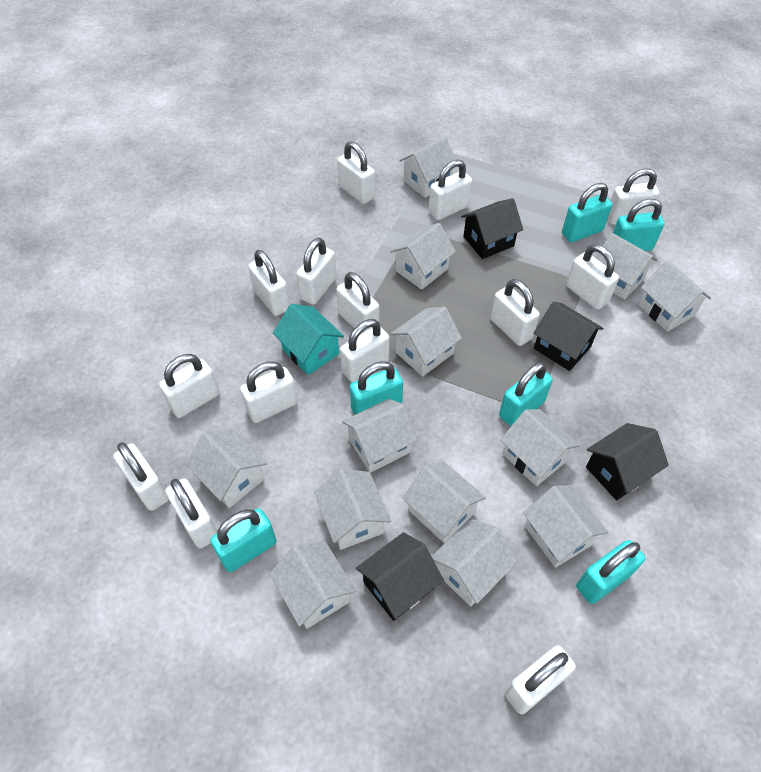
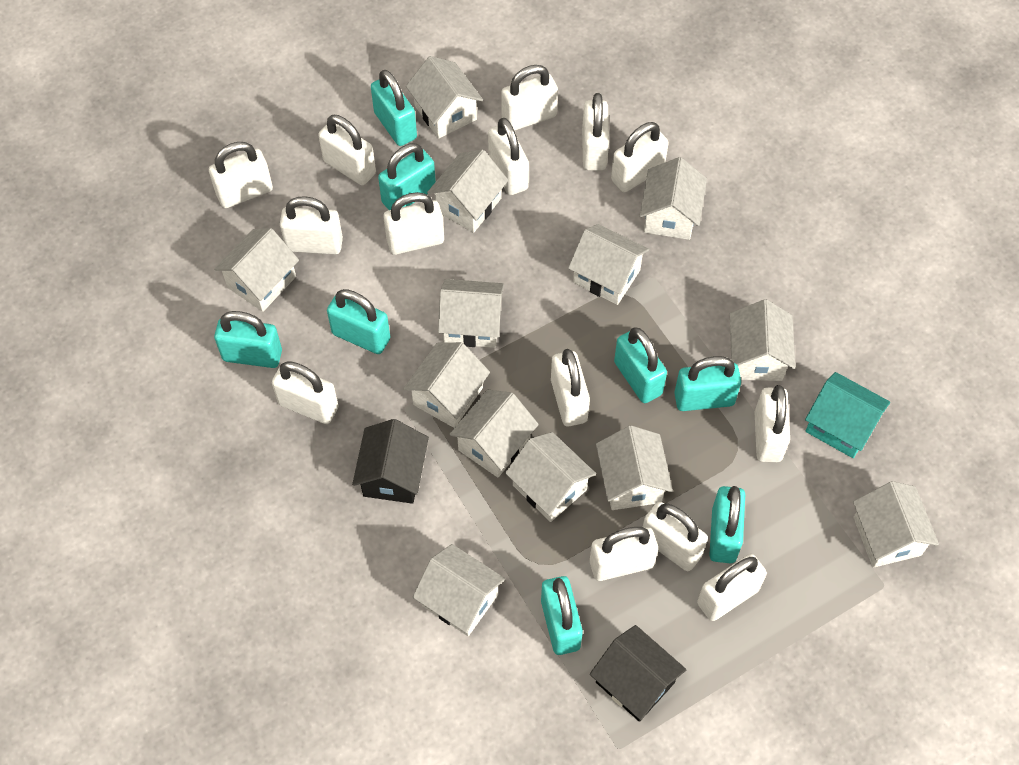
black house: [356,532,444,621] [461,198,523,259] [533,302,603,371] [586,423,669,500] = 4 -> [352,419,429,504] [590,625,687,722] = 2
turquoise padlock: [210,508,276,572] [350,361,403,415] [499,362,553,426] [562,183,612,242] [576,540,645,604] [613,199,665,251] = 6 -> [214,311,282,368] [327,289,390,354] [371,70,417,146] [378,143,436,210] [541,576,583,655] [614,328,667,403] [674,356,741,411] [709,486,745,563] = 8

